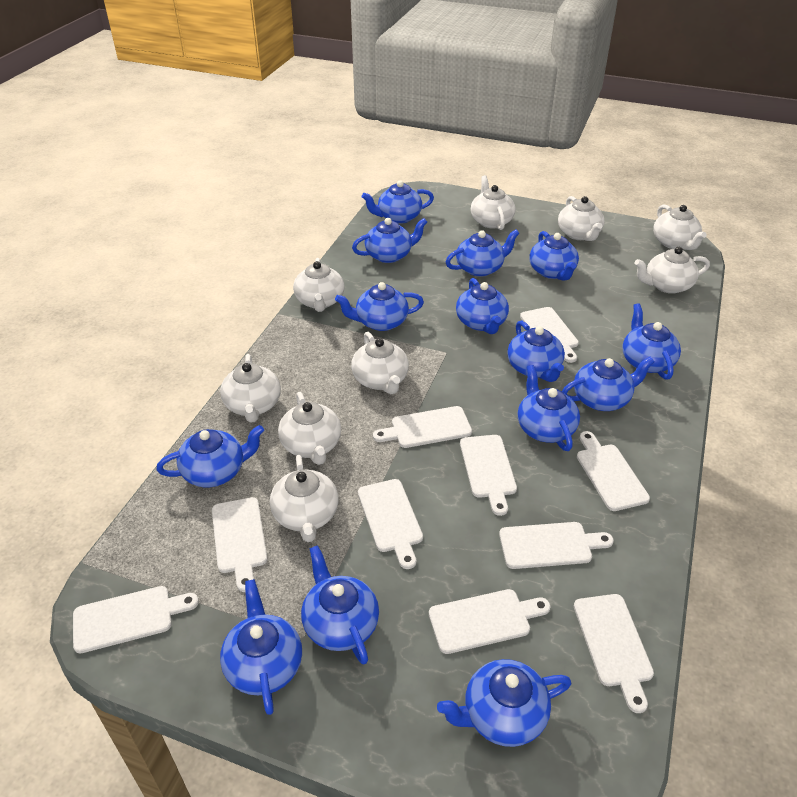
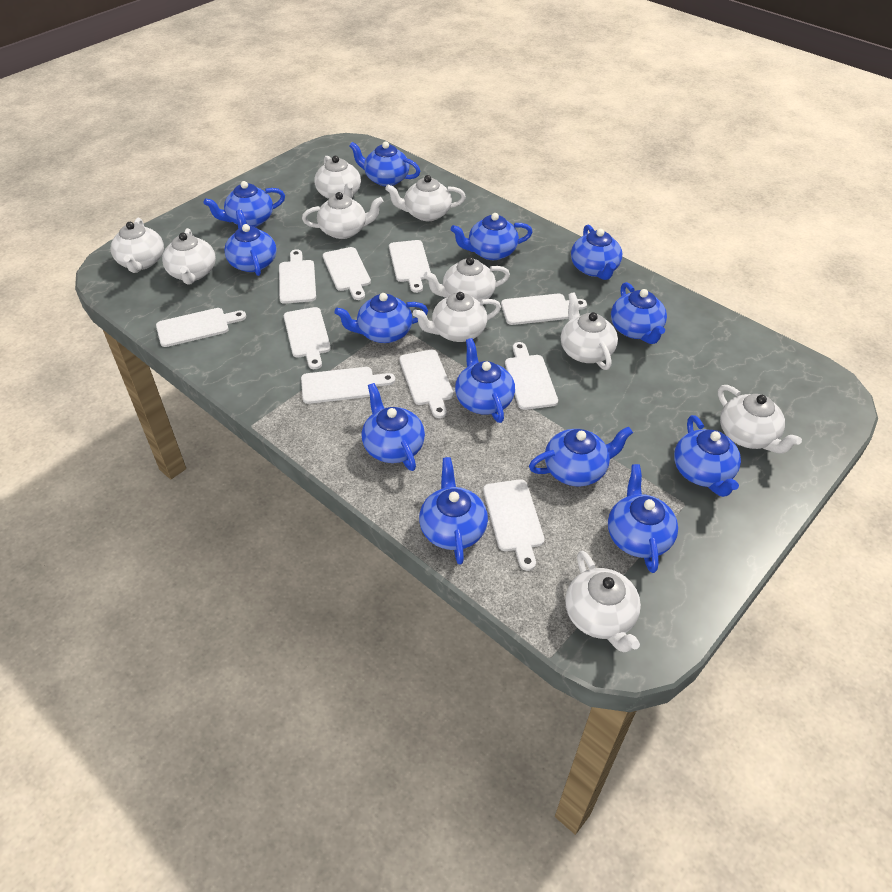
blue teapot: [156,425,264,487] [220,579,302,715] [301,545,379,665] [335,282,424,331] [352,218,427,263] [362,180,434,224] [437,659,571,747] [446,229,520,277] [456,278,509,334] [507,321,565,382] [518,365,580,451] [529,231,579,281] [562,356,655,411] [622,303,681,380] = 14 -> [204,181,285,227] [224,210,277,276] [334,293,428,343] [349,141,420,186] [362,383,425,471] [419,457,488,565] [451,213,533,260] [455,338,515,423] [529,426,633,486] [571,224,622,280] [608,464,678,573] [611,282,667,344] [674,415,741,497] = 13
white teapot: [220,354,281,423] [270,455,339,542] [278,392,341,465] [293,258,345,312] [351,332,409,394] [471,175,515,230] [558,196,604,241] [634,247,710,294] [653,205,707,250] = 9 -> [111,218,164,273] [162,228,216,285] [302,192,384,239] [315,156,361,199] [385,175,466,221] [413,292,501,342] [423,257,510,303] [561,292,618,370] [565,551,641,652] [718,385,802,454] = 10

